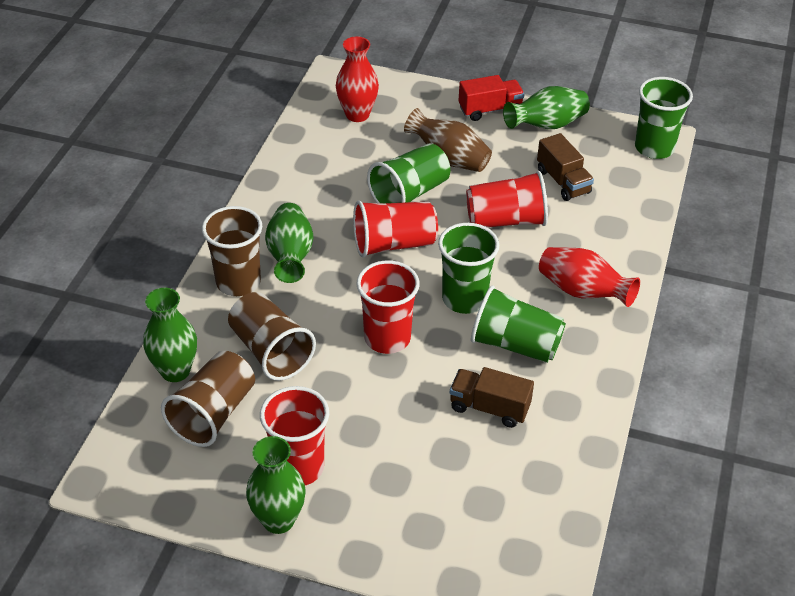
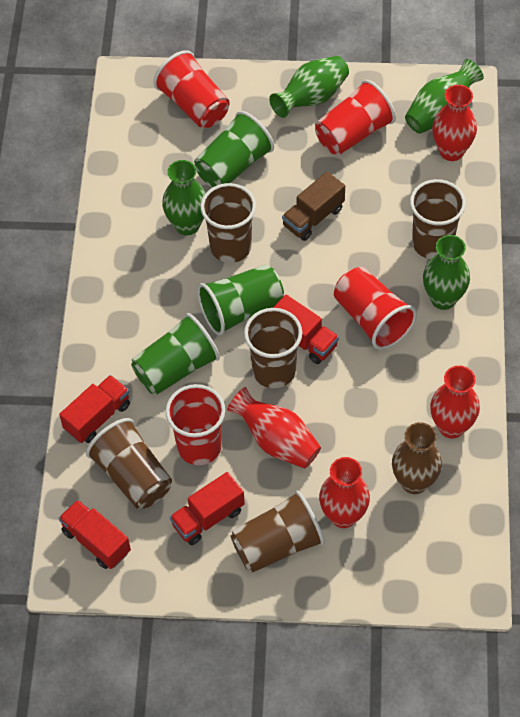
brown cup: [161,351,255,447] [202,206,262,296] [228,292,316,381] = 3 -> [86,418,172,509] [201,183,256,263] [230,491,325,573] [244,308,302,388] [410,179,466,259] = 5
brown truck: [450,367,534,428] [537,133,594,201] = 2 -> [282,172,345,241] = 1
green cup: [367,143,450,203] [438,223,499,314] [471,285,566,363] [635,77,693,159] = 4 -> [131,313,220,395] [194,111,274,188] [197,265,284,336] = 3
red truck: [458,75,524,121] = 1 -> [59,375,130,443] [59,500,131,569] [170,472,245,545] [273,295,339,364] = 4
red vase: [336,36,379,122] [539,247,640,307] = 2 -> [227,387,321,469] [319,457,370,528] [430,366,480,438] [432,85,477,161] = 4

